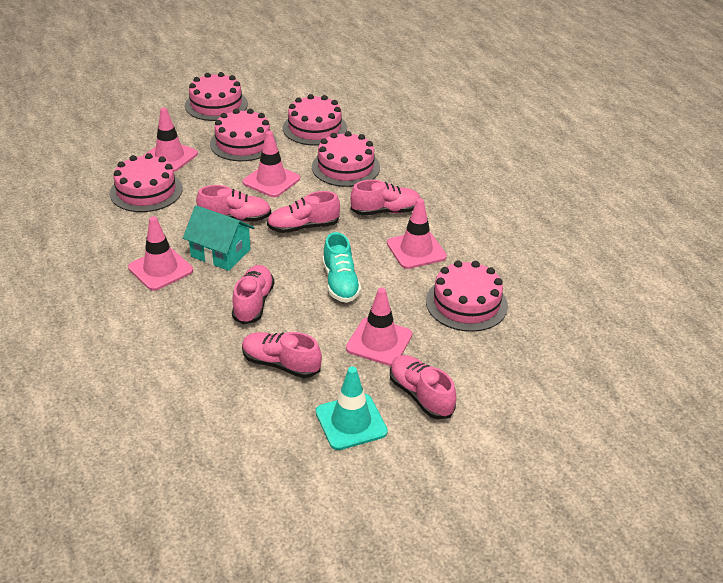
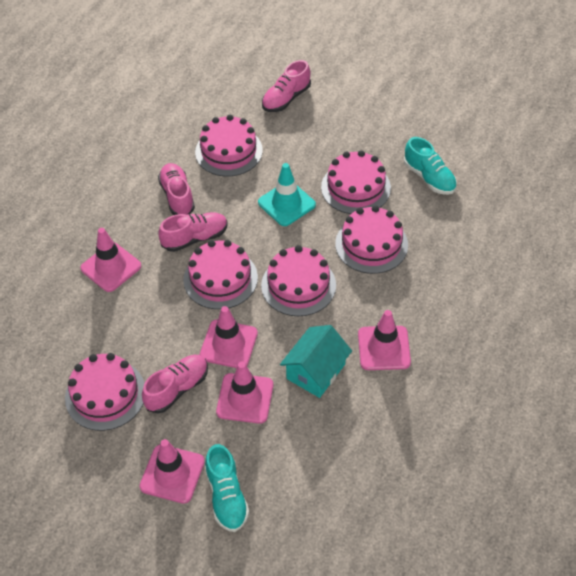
pink shoe: [196,185,271,222] [232,265,274,324] [242,332,322,378] [267,191,340,233] [351,180,420,216] [390,355,456,419] = 6 -> [142,355,208,413] [158,163,195,215] [158,212,227,252] [262,60,311,112] = 4
turquoise shoe: [323,232,361,303] = 1 -> [205,444,249,532] [404,137,457,195] = 2

